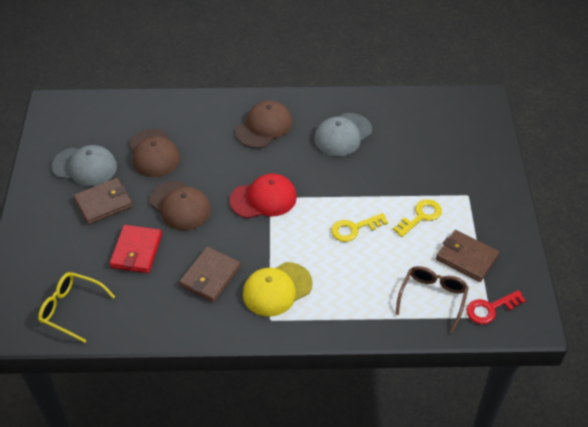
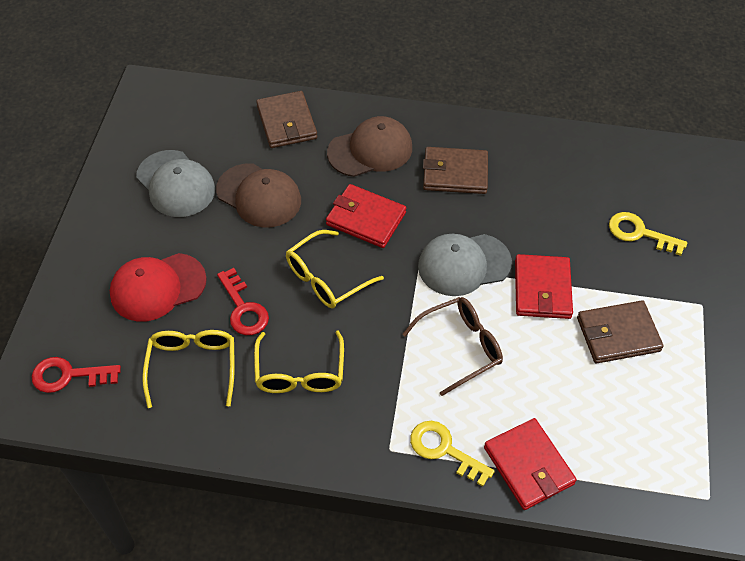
brown cap: [129,129,180,177] [150,181,211,230] [235,100,292,148] = 3 -> [216,164,301,228] [327,116,412,177] = 2
red key: [466,290,526,324] = 1 -> [32,357,121,393] [217,268,269,335] = 2
red wallet: [110,225,162,273] = 1 -> [326,184,406,248] [484,418,577,510] [515,254,573,319] = 3
yellow cap: [243,262,313,317] = 1 -> none = 0
yellow glasses: [38,272,115,343] = 1 -> [142,330,235,408] [254,330,344,393] [286,230,384,308] = 3

